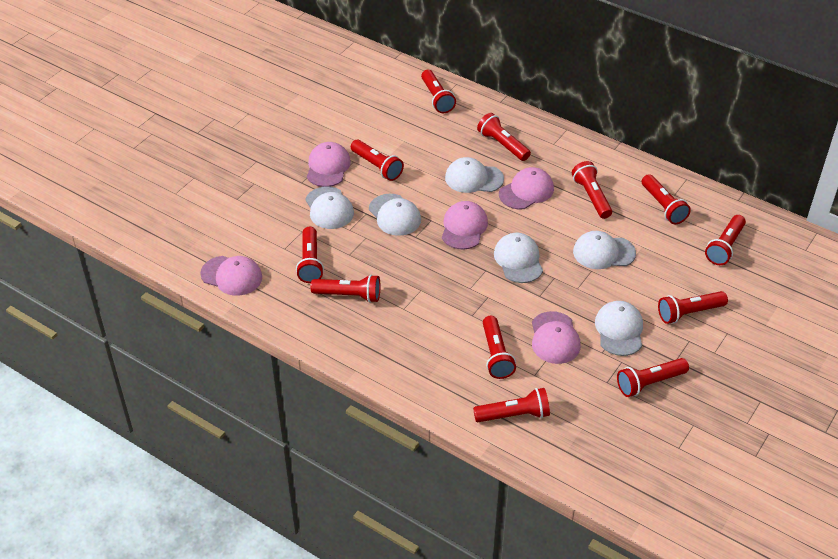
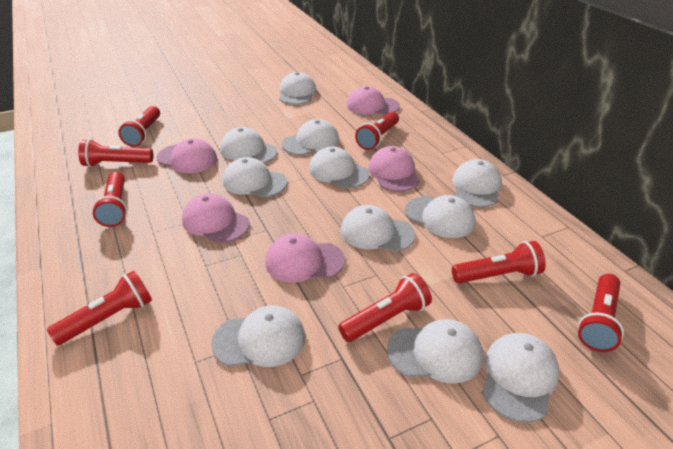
red flashlight: [296,227,324,283] [311,275,380,303] [351,140,404,181] [421,70,456,114] [473,388,550,422] [477,113,531,161] [483,316,516,379] [572,161,612,219] [617,358,689,397] [642,174,691,224] [658,291,728,324] [705,215,746,265] = 12 -> [47,271,152,346] [78,139,153,167] [92,172,127,227] [118,106,160,147] [338,273,432,342] [355,112,399,150] [452,241,546,283] [578,274,624,352] = 8
white cap: [306,186,354,229] [369,194,421,236] [445,157,504,193] [494,233,543,283] [573,231,636,269] [595,301,643,356] = 6 -> [211,306,305,367] [220,127,278,163] [223,157,287,197] [279,72,316,105] [282,119,339,155] [309,147,370,188] [341,205,416,252] [387,319,483,384] [405,195,476,238] [452,159,502,207] [482,333,559,422] = 11

